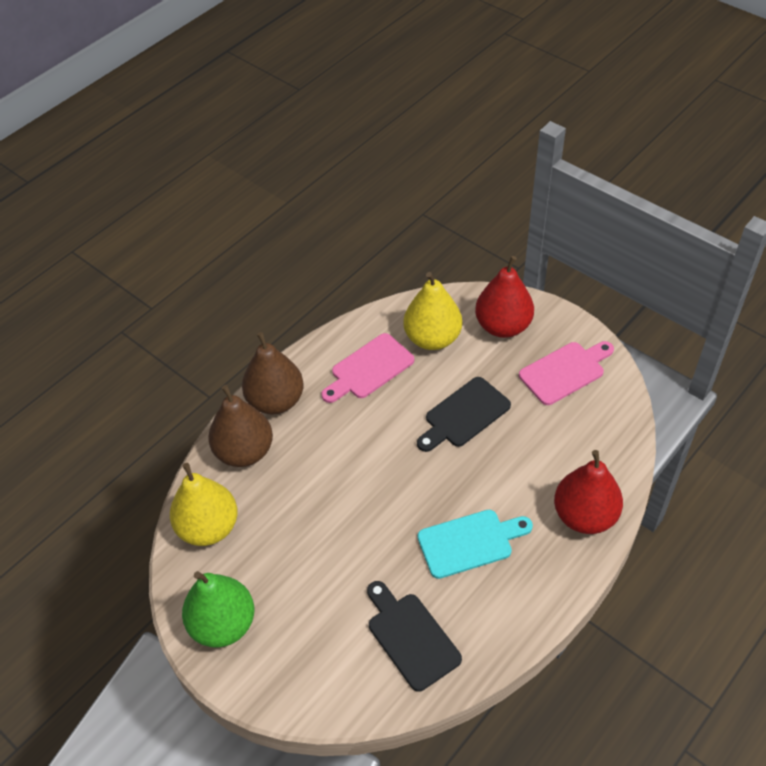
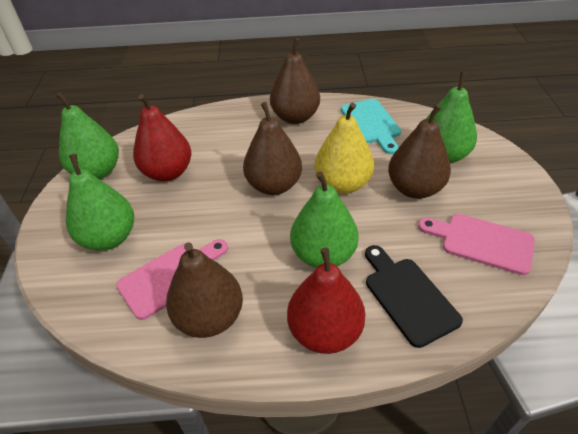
black cutting board: [367,581,462,692] [417,377,511,452] = 2 -> [365,245,463,348] = 1
brown pear: [208,385,273,467] [242,332,304,415] = 2 -> [166,243,243,338] [243,102,302,195] [270,38,320,124] [388,104,451,199] = 4
green pear: [182,571,254,647] = 1 -> [55,92,119,180] [66,154,134,250] [290,171,359,268] [426,71,477,164] = 4
yellow pear: [170,463,238,546] [403,272,462,350] = 2 -> [315,103,374,194] = 1

